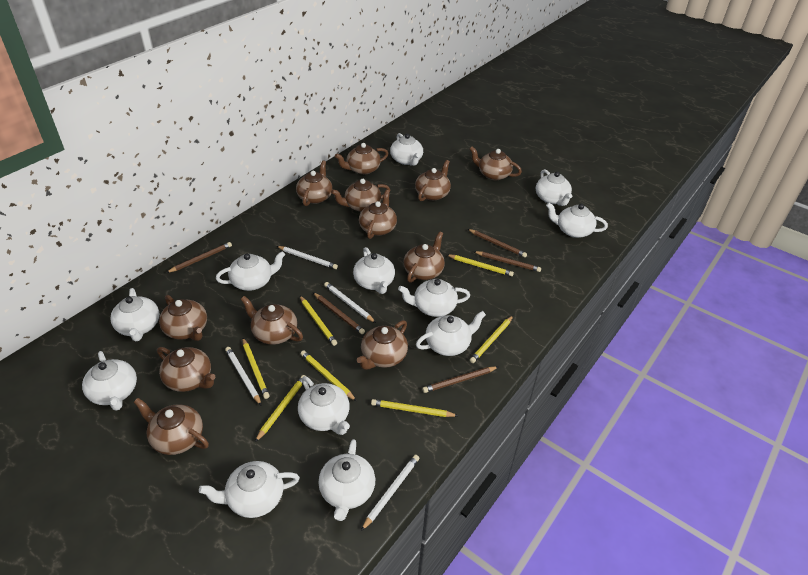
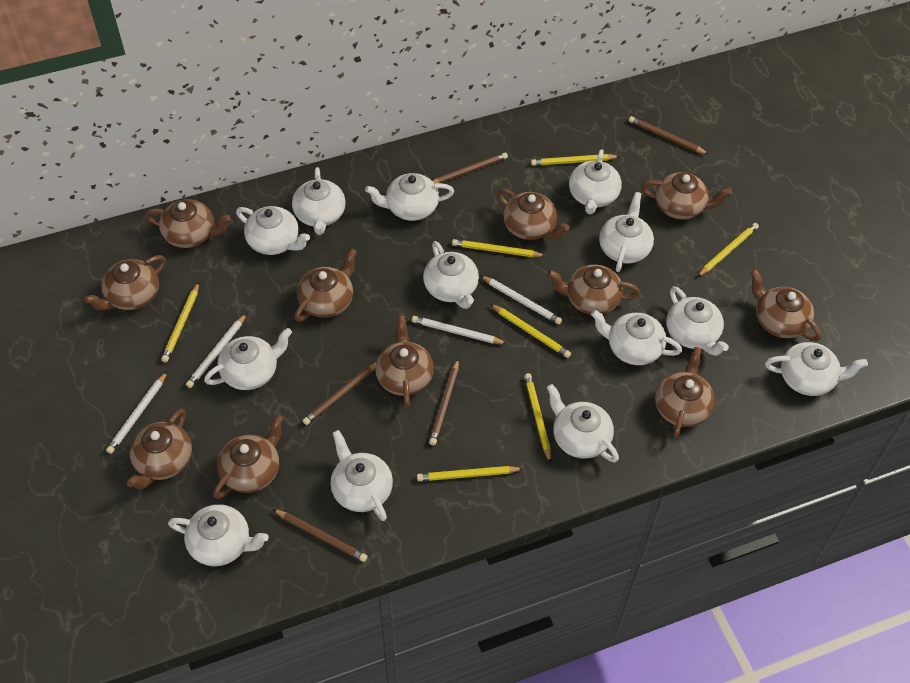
brown teapot: [134,398,209,455] [157,347,215,392] [159,295,207,341] [241,296,303,345] [296,161,333,206] [331,179,390,212] [335,143,389,175] [357,320,408,370] [359,190,397,239] [404,232,445,283] [415,160,451,201] [470,147,522,180] = 12 -> [84,255,166,310] [127,409,192,489] [145,199,231,248] [213,415,284,499] [295,248,357,322] [375,316,434,408] [497,189,570,240] [547,264,640,315] [641,172,732,220] [655,347,715,438] [750,269,821,341] = 11
white teapot: [82,351,137,411] [110,288,159,342] [199,461,300,518] [216,251,285,291] [298,376,350,435] [318,439,375,521] [353,247,395,294] [390,133,423,166] [398,279,470,317] [416,311,486,356] [536,169,572,206] [546,203,608,238] = 12 -> [168,504,269,566] [204,328,292,390] [236,206,310,255] [292,167,346,235] [330,430,393,521] [365,173,454,221] [423,241,479,309] [547,384,619,462] [569,150,622,214] [591,310,682,365] [599,192,654,272] [666,286,729,356] [765,342,868,396] = 13

